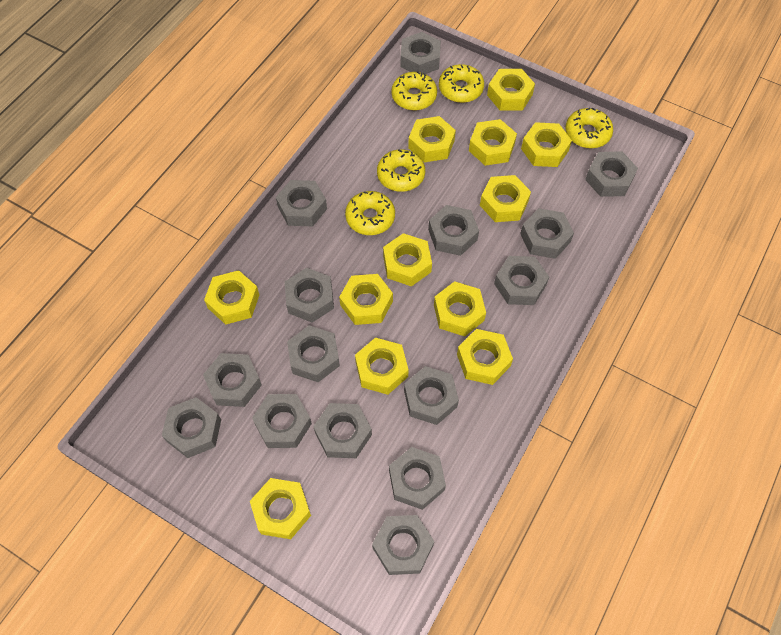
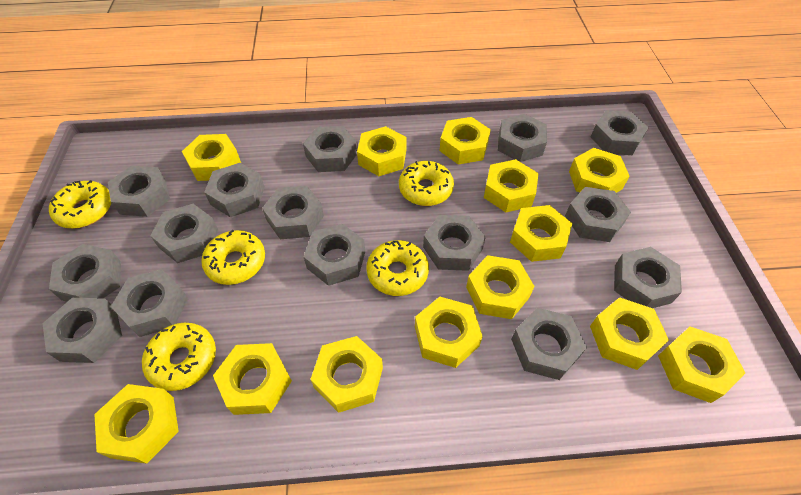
yellow nut: [204,270,259,325] [250,478,311,539] [339,274,393,325] [355,338,409,395] [383,233,432,286] [408,116,456,162] [434,281,486,336] [457,329,513,385] [469,119,517,166] [480,175,531,222] [487,69,535,111] [521,122,572,167] = 12 -> [94,384,179,464] [182,134,241,181] [213,343,292,415] [310,336,383,413] [357,126,407,176] [415,297,483,368] [440,117,491,164] [466,255,535,319] [484,159,539,212] [510,205,572,262] [569,148,630,193] [590,297,669,370] [658,327,745,403] = 13

